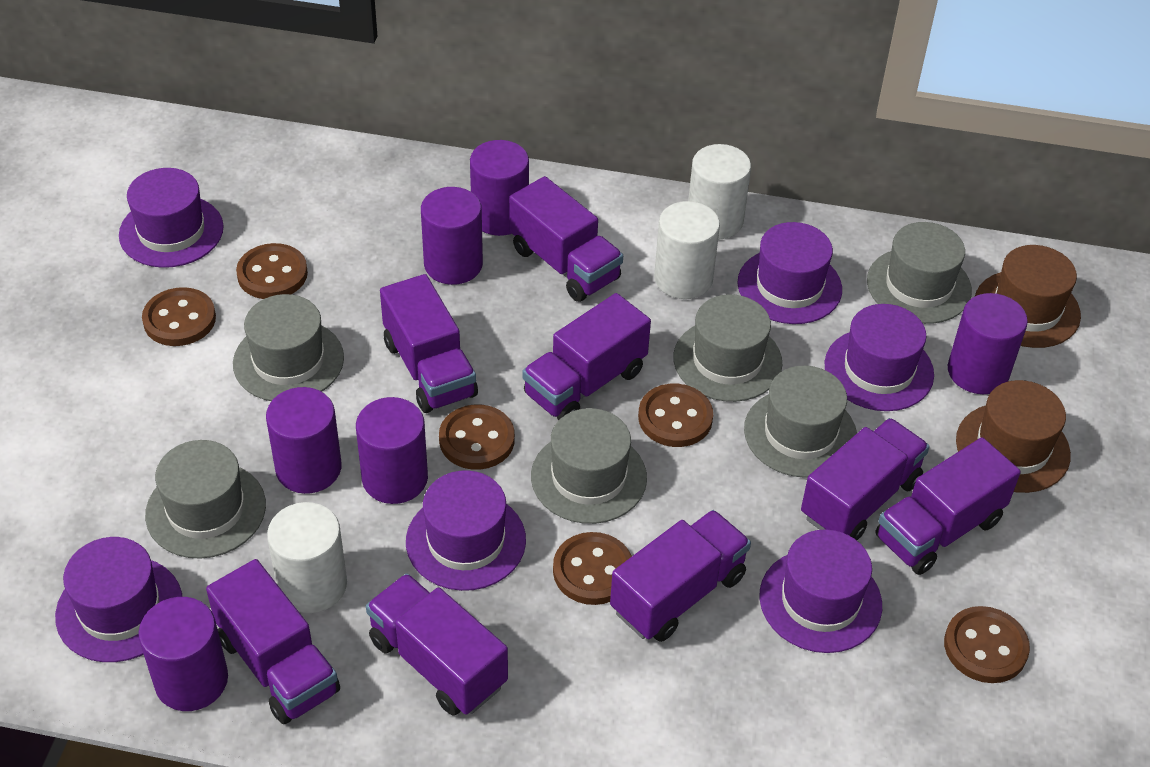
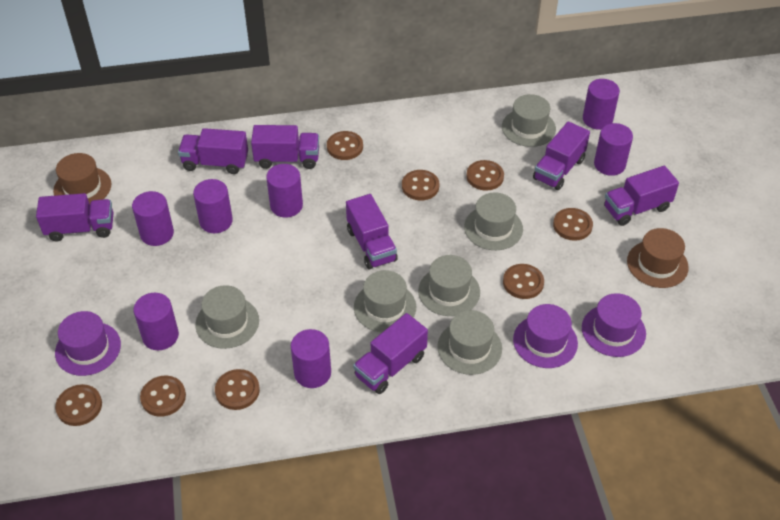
brown button: [142,287,216,346] [236,243,308,299] [439,405,515,470] [553,532,632,605] [638,384,713,447] [944,606,1030,683] = 6 -> [55,384,102,426] [140,376,186,417] [215,369,260,410] [327,131,363,160] [402,170,439,201] [466,160,504,191] [503,264,544,299] [553,208,593,241] = 8
purple cylinder: [138,597,228,711] [266,387,341,494] [356,397,428,504] [421,187,483,285] [470,140,529,236] [948,293,1028,394] = 6 -> [132,191,174,246] [134,293,179,350] [193,179,233,233] [266,164,303,218] [291,329,331,388] [583,79,620,130] [594,123,633,176] = 7
purple hat: [55,537,182,662] [119,168,224,268] [406,470,526,591] [737,222,842,324] [759,529,882,653] [824,304,934,411] = 6 -> [55,311,121,376] [513,304,578,368] [582,293,646,357] = 3
purple truck: [206,559,340,724] [366,574,508,716] [380,274,478,413] [509,176,623,302] [522,293,651,421] [610,510,751,642] [801,418,930,540] [876,437,1021,575] = 8 -> [36,193,113,241] [178,128,248,174] [251,125,319,169] [346,194,398,269] [353,313,428,394] [533,121,590,190] [604,166,679,226] = 7
white cylinder: [267,502,347,613] [654,201,720,299] [688,144,751,240] = 3 -> none = 0

